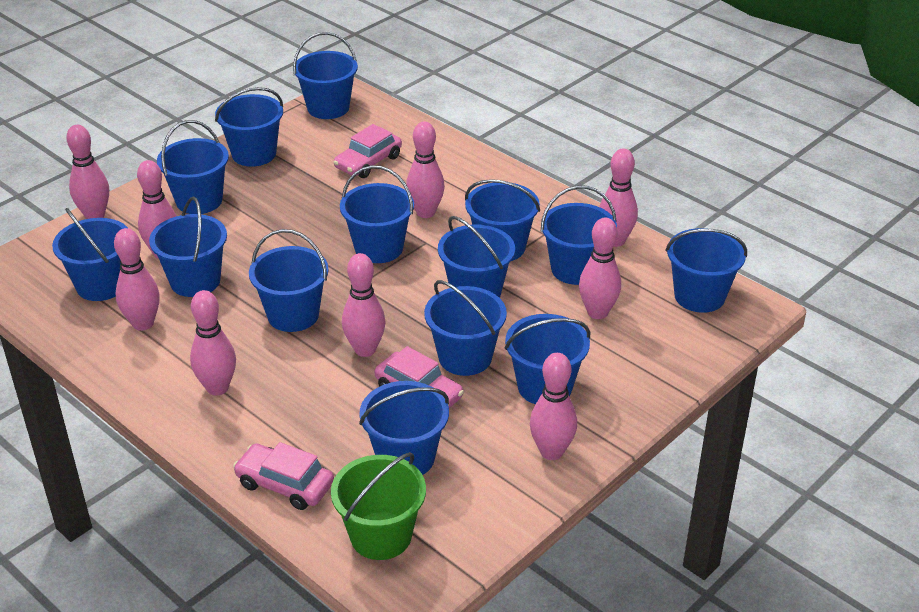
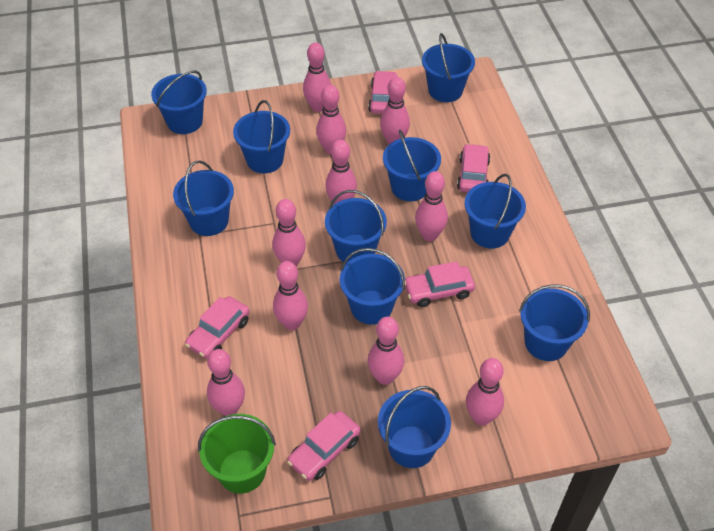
blue bucket: [52,208,128,301] [149,197,227,297] [157,120,229,214] [215,87,283,167] [249,229,329,332] [293,32,358,119] [340,165,414,263] [359,381,449,475] [424,280,507,376] [438,216,515,298] [465,179,540,261] [505,314,590,404] [541,186,617,285] [665,228,747,313] = 14 -> [151,71,207,134] [173,160,234,236] [233,100,290,173] [325,190,387,264] [340,248,405,325] [378,386,451,468] [383,130,441,201] [422,33,475,102] [464,174,526,248] [519,284,590,361] = 10
pink bowling pin: [66,125,109,219] [114,228,160,331] [137,160,177,259] [190,290,236,395] [342,253,386,357] [406,122,445,218] [530,353,577,460] [579,217,621,319] [599,149,638,247] = 9 -> [207,349,245,416] [272,199,306,267] [273,261,308,330] [303,42,331,112] [316,85,346,154] [325,140,357,204] [368,317,404,385] [380,77,410,144] [415,171,448,241] [466,358,504,425] = 10
pink car: [233,442,334,510] [334,124,402,178] [375,346,464,408] = 3 -> [185,296,250,359] [287,411,361,481] [368,71,398,114] [405,261,475,307] [457,144,491,192] = 5

